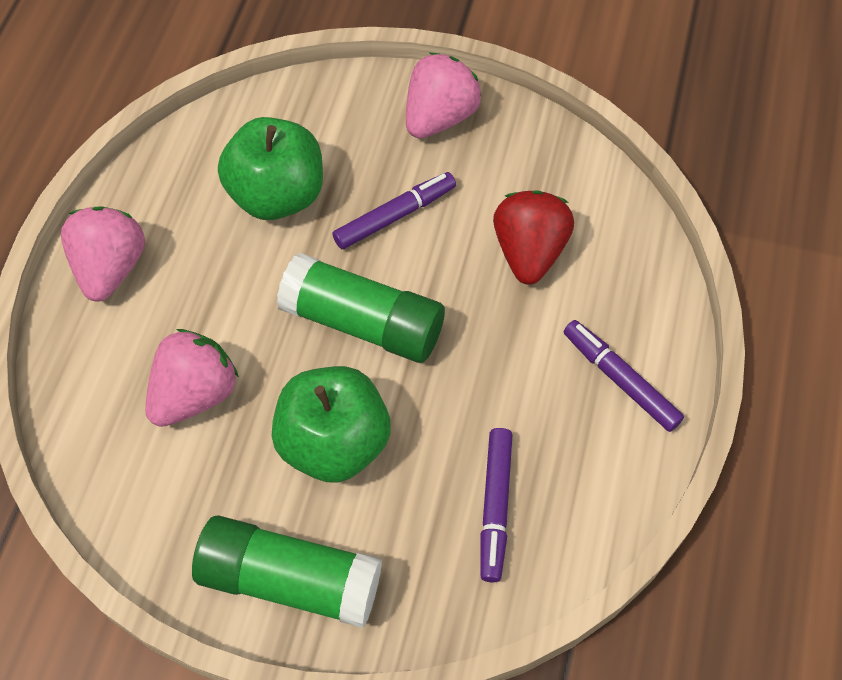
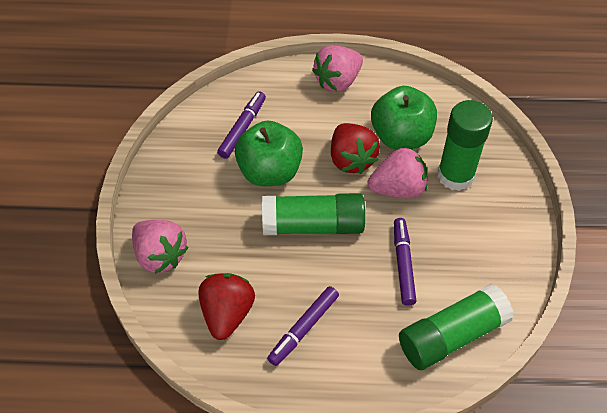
green glue stick: [192,515,382,628] [277,253,445,363] = 2 -> [262,193,365,235] [399,284,514,370] [438,100,493,191] = 3
red strawberry: [493,190,574,285] = 1 -> [198,273,255,340] [331,123,380,174] = 2

